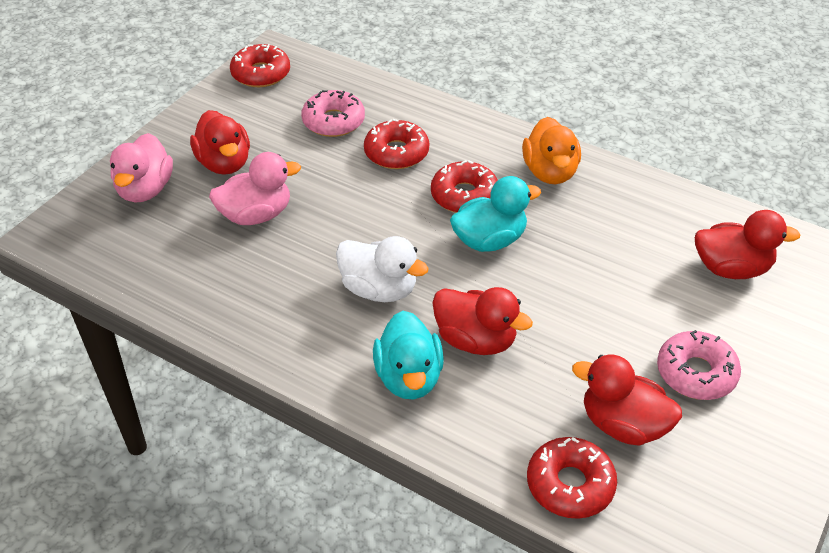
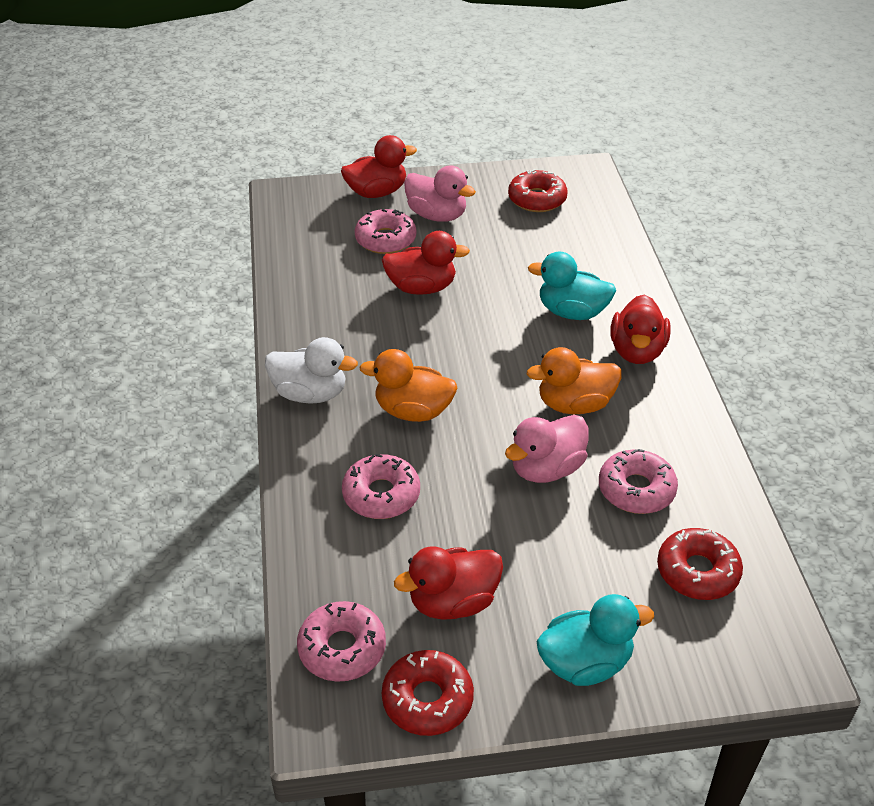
orange duck: [522,117,581,184] = 1 -> [359,349,457,422] [527,347,621,415] = 2
pink donut: [301,90,365,137] [657,330,741,400] = 2 -> [297,601,386,682] [342,454,420,519] [355,209,416,254] [599,449,678,514] = 4
red donut: [230,44,290,87] [364,119,429,169] [431,160,498,213] [527,437,617,519] = 4 -> [382,650,474,736] [508,169,568,212] [657,528,743,600] = 3

